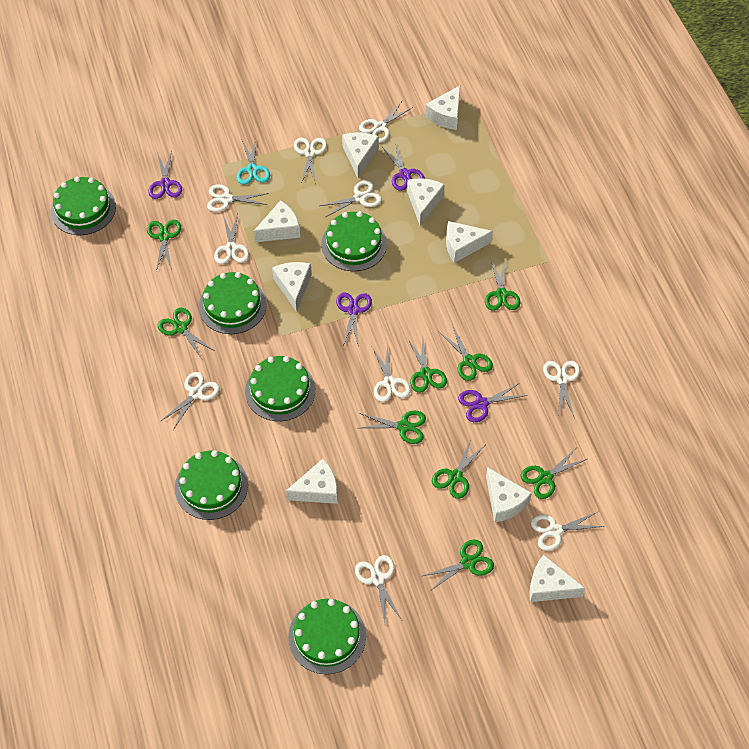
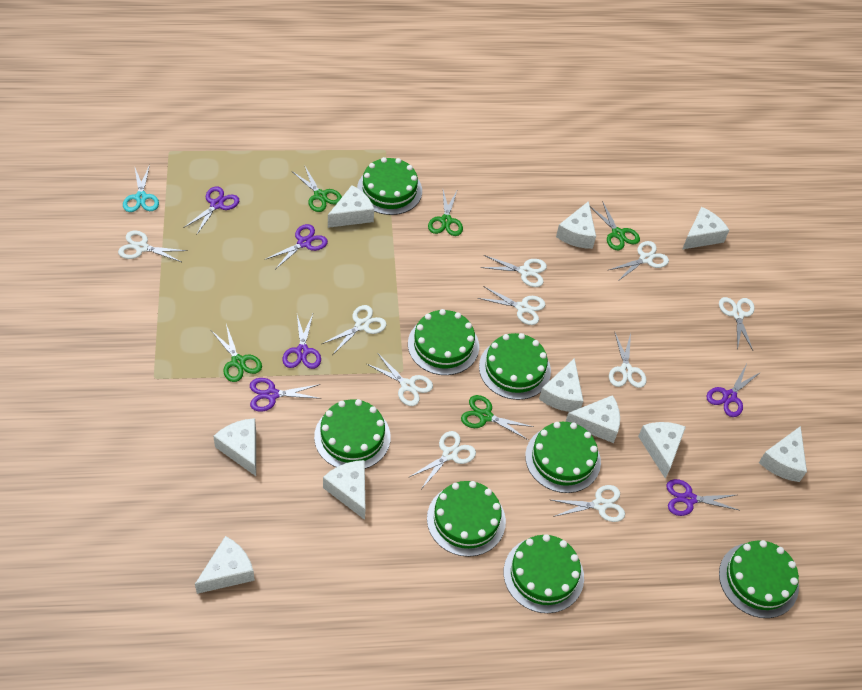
green cake: [51,177,116,235] [175,450,248,520] [199,272,267,334] [245,356,315,421] [288,599,366,674] [321,211,387,271] = 6 -> [314,399,391,469] [357,157,422,215] [408,309,479,375] [427,481,506,557] [479,333,551,400] [504,534,584,613] [525,422,601,493] [719,540,799,618] = 8
green scissors: [147,220,181,271] [158,308,215,359] [359,410,426,444] [408,339,447,393] [423,539,494,591] [432,437,485,499] [439,325,493,381] [485,259,520,311] [521,447,587,499] = 9 -> [211,324,262,382] [292,166,342,212] [428,189,463,236] [461,395,534,440] [590,201,640,250] = 5
purple scissors: [148,151,182,199] [336,293,372,347] [382,142,425,191] [458,382,527,422] = 4 -> [185,186,239,234] [250,378,321,412] [266,224,328,269] [282,314,321,369] [667,479,738,516] [706,364,761,417] = 6
white cheese: [254,200,300,242] [272,262,312,312] [285,459,338,504] [342,132,379,178] [407,179,445,225] [425,86,460,130] [446,221,493,263] [486,467,532,523] [529,555,586,602] = 9 -> [195,536,255,594] [213,418,256,476] [323,460,365,520] [328,185,374,228] [539,358,583,412] [556,201,596,249] [565,395,620,443] [638,422,686,478] [682,207,729,250] [759,426,807,482] = 10

